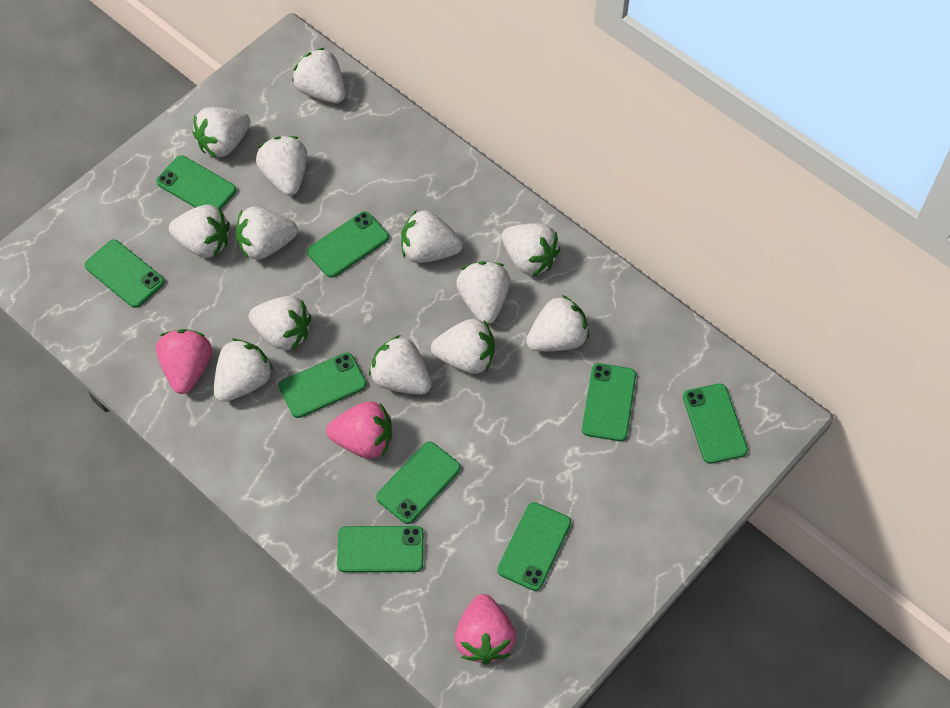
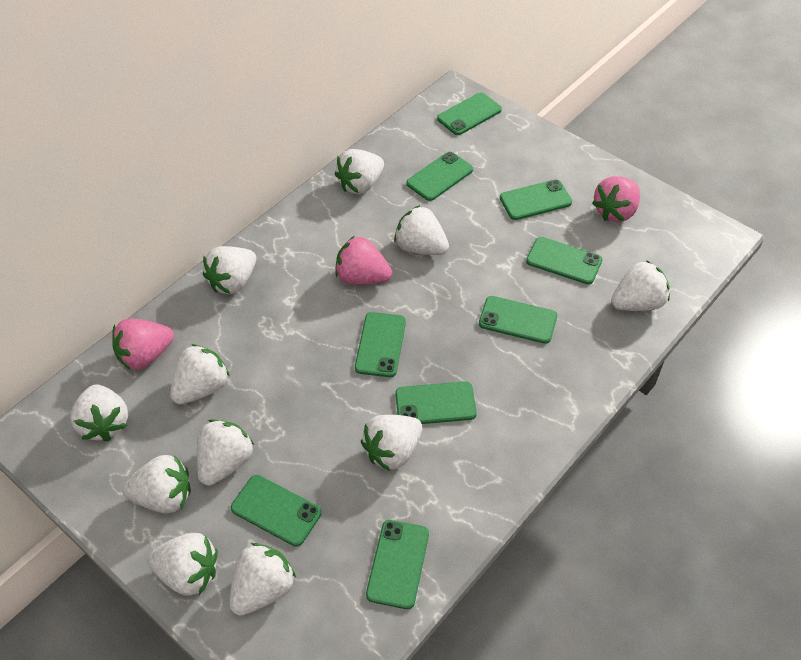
white strawberry: [169,205,230,258] [193,107,250,158] [214,339,273,402] [236,206,298,260] [249,296,311,350] [256,136,307,196] [292,48,345,103] [369,335,432,395] [401,210,463,263] [431,319,495,374] [456,261,510,324] [502,223,560,276] [526,295,589,351] = 13 -> [70,384,128,442] [122,455,191,513] [147,533,218,596] [170,344,230,405] [197,419,254,486] [203,246,256,294] [229,543,296,616] [335,149,384,194] [361,415,422,471] [394,205,449,255] [611,260,670,311] = 11

